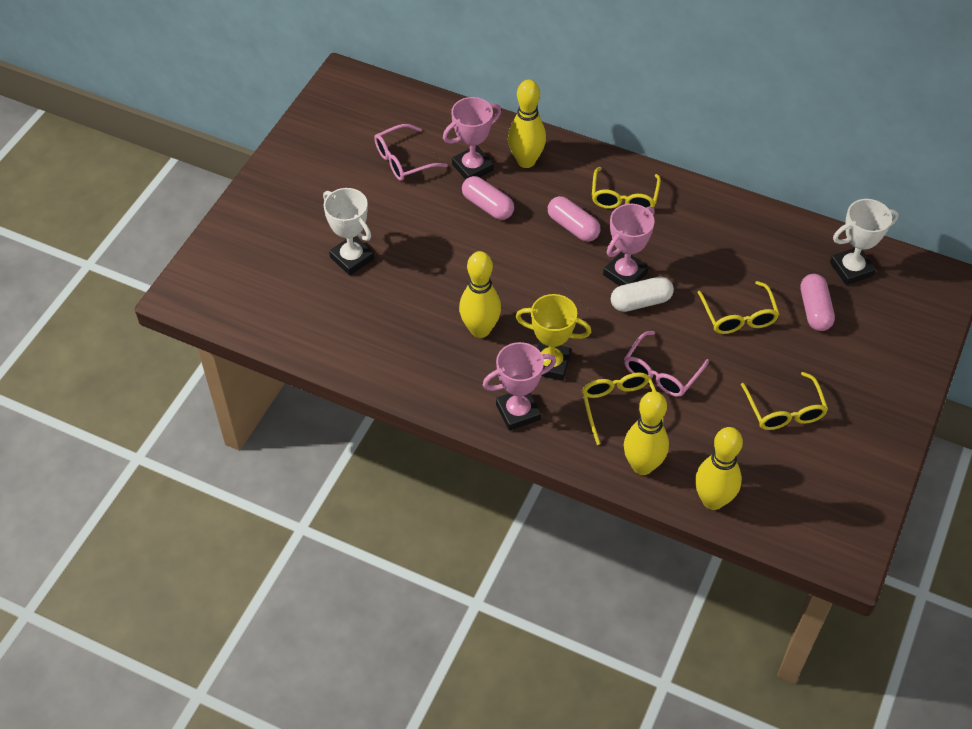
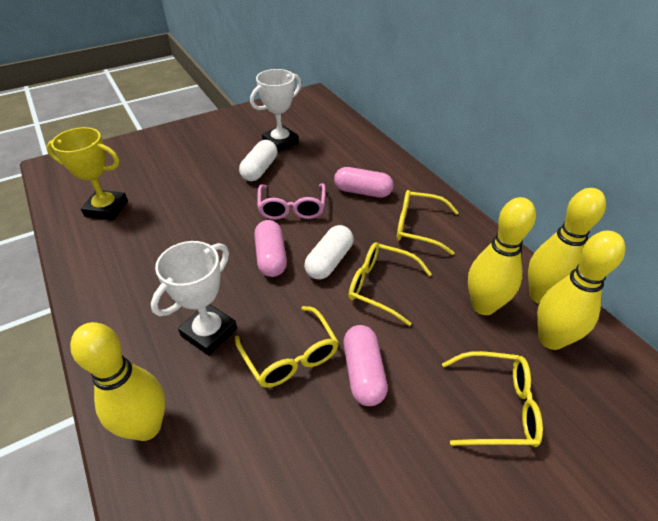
pink glasses: [374,124,448,181] [624,331,709,397] = 2 -> [257,183,326,220] = 1
pink trophy: [443,97,501,180] [483,342,556,431] [603,204,655,286] = 3 -> none = 0
white capsule: [611,277,674,312] = 1 -> [239,140,277,181] [304,225,353,279] = 2

